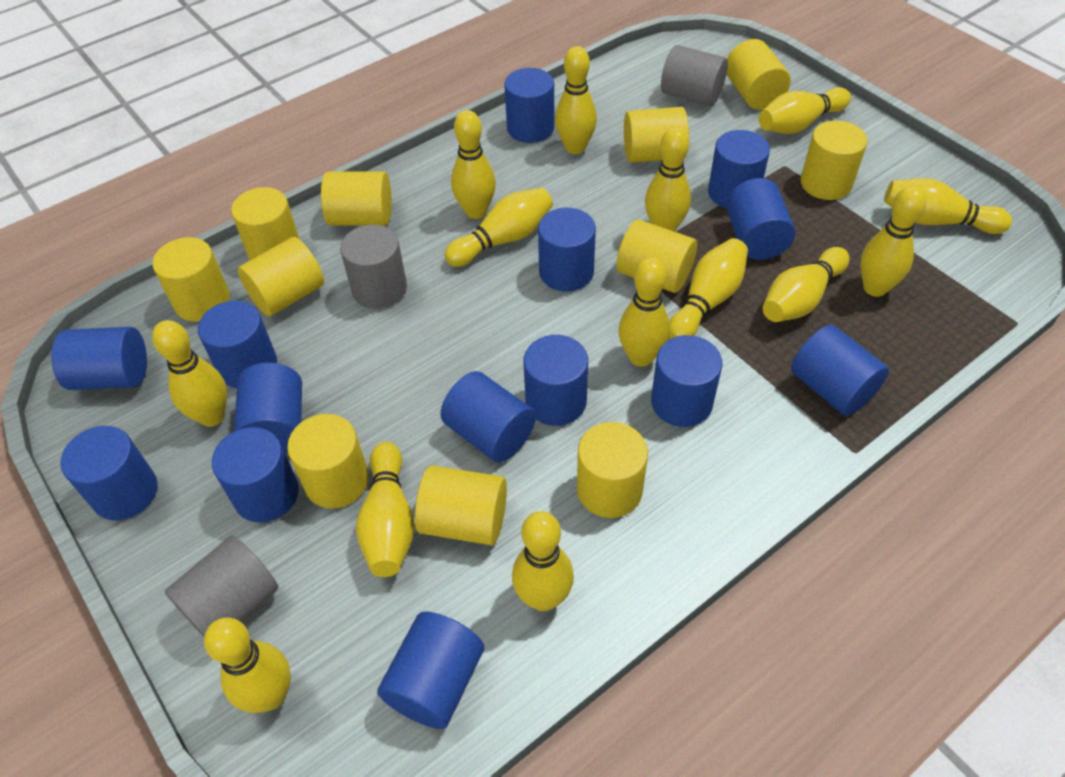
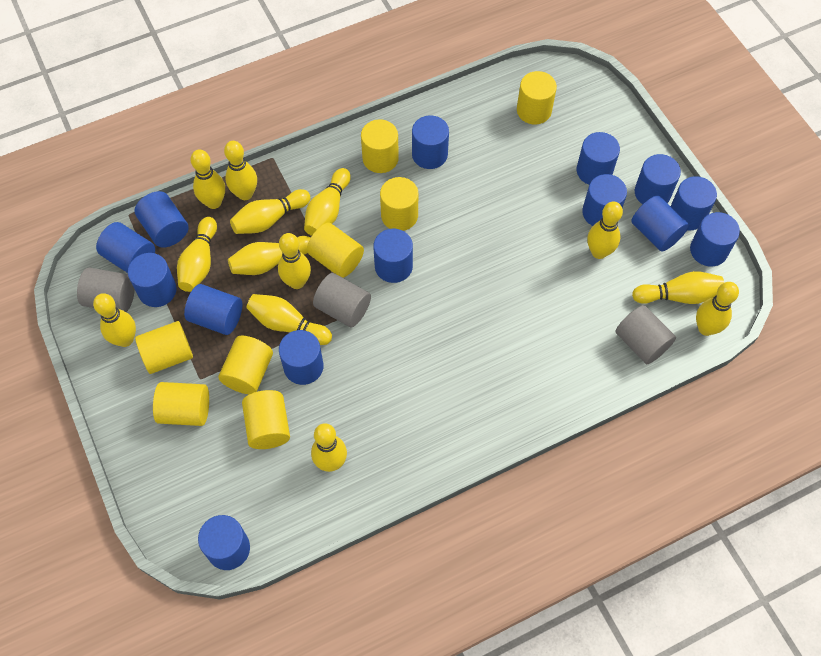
yellow bowling pin: [152,320,227,427] [204,617,291,713] [356,442,415,577] [445,187,553,267] [451,110,496,219] [512,511,574,611] [555,46,597,154] [618,257,670,367] [645,127,691,232] [669,238,748,339] [759,87,851,134] [763,247,850,322] [860,186,926,297] [884,178,1012,234] = 14 -> [93,293,136,347] [177,217,217,292] [191,149,225,209] [224,141,257,200] [228,236,310,275] [230,189,311,234] [246,294,332,345] [278,233,311,289] [304,168,351,236] [311,423,347,472] [587,201,623,259] [632,271,724,304] [696,282,739,336] = 13
yellow cylinder: [152,237,230,322] [231,187,299,260] [238,237,324,316] [287,414,369,508] [321,171,392,225] [415,465,507,545] [577,422,648,518] [616,220,697,293] [624,107,689,163] [726,39,791,110] [801,121,867,200] = 11 -> [135,321,193,374] [153,382,209,426] [218,335,273,394] [242,390,290,449] [307,223,364,278] [361,119,399,173] [380,177,418,231] [517,71,557,125] = 8

